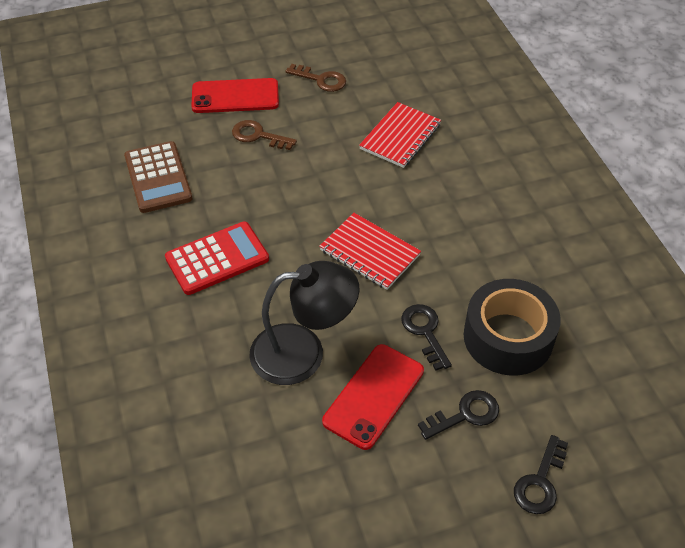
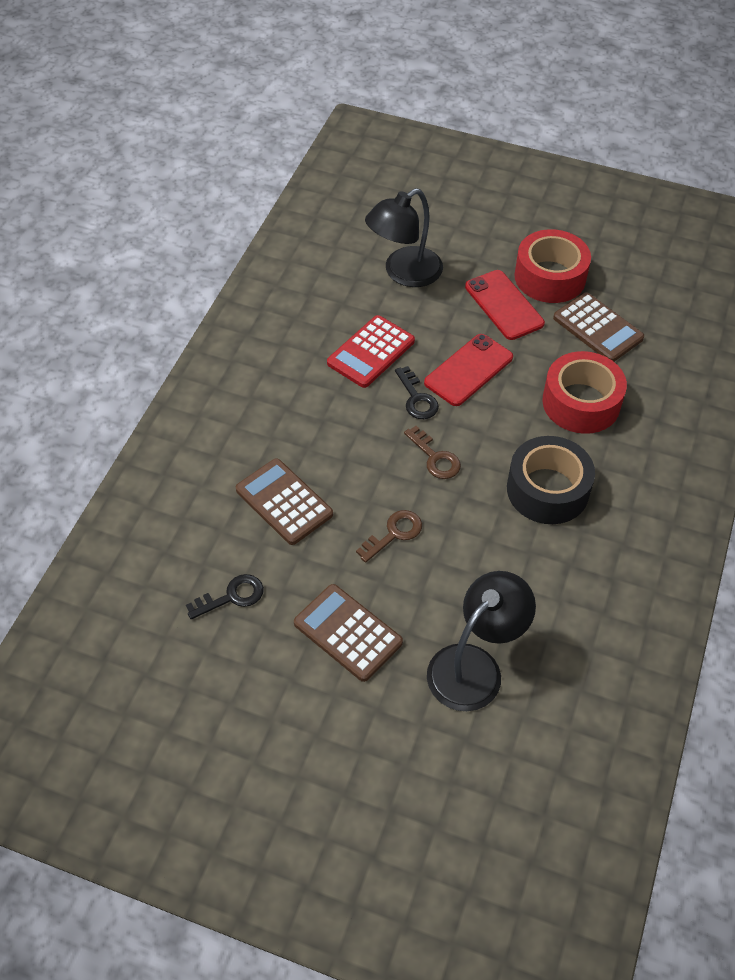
black key: [401,304,452,371] [418,390,499,440] [514,435,568,514] = 3 -> [186,574,264,619] [395,366,439,419] = 2
black lamp: [249,261,359,385] = 1 -> [365,188,443,287] [427,571,536,711] = 2
brown calculator: [124,141,193,213] = 1 -> [236,458,333,545] [294,584,403,682] [553,292,644,362] = 3
red notebook: [319,213,421,290] [359,102,441,168] = 2 -> none = 0
red tape: none = 0 -> [514,229,591,303] [542,351,627,434] = 2

